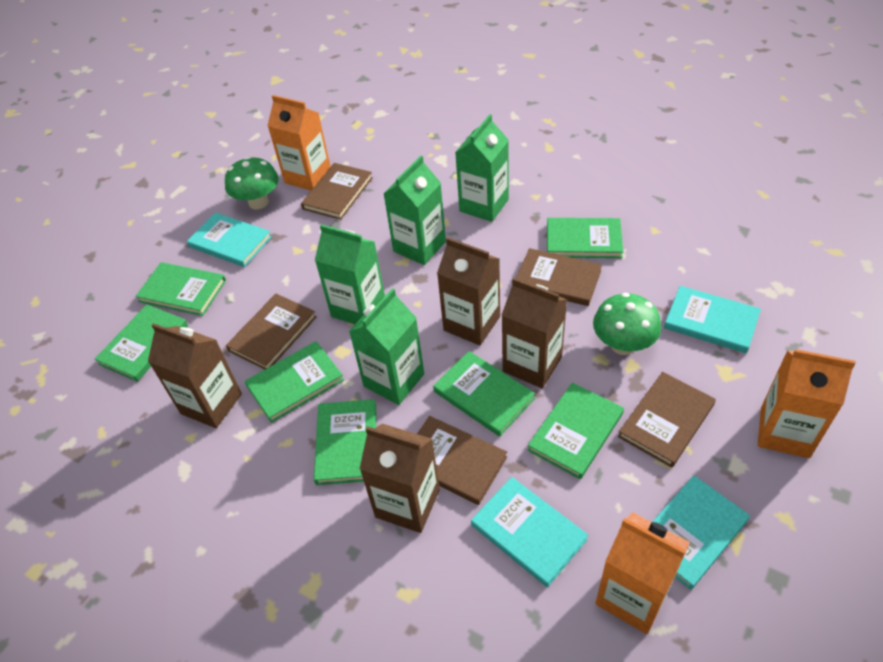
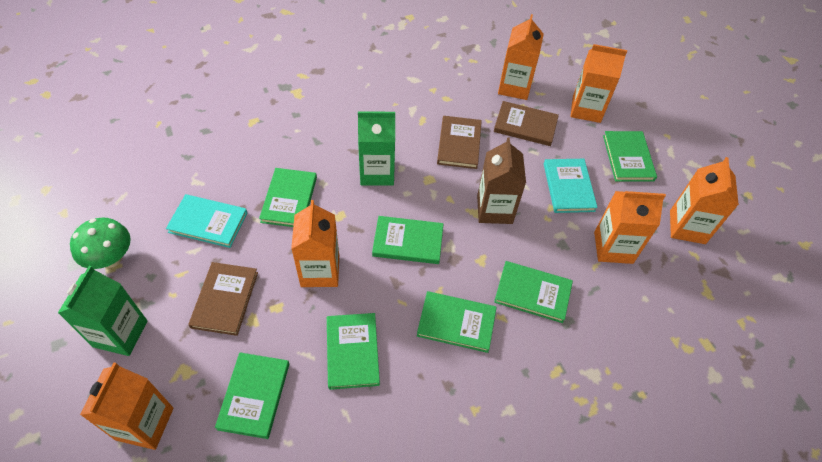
brown book: [226,294,317,370] [301,163,373,220] [417,416,507,505] [516,248,602,306] [618,372,716,468] = 5 -> [188,262,258,336] [437,116,482,169] [494,101,559,146] = 3
brown carton: [148,323,242,428] [360,424,440,533] [437,237,500,345] [502,278,567,388] = 4 -> [477,137,526,224] = 1
green carton: [315,224,385,324] [349,288,424,405] [383,156,446,265] [455,114,509,222] = 4 -> [58,266,148,356] [358,111,395,186] = 2
green mushroom: [225,157,279,209] [593,293,661,355] = 2 -> [70,218,131,269] = 1
orange carton: [267,95,331,190] [595,512,690,634] [758,349,856,458] = 3 -> [80,363,174,450] [291,200,339,287] [498,14,544,100] [570,44,627,123] [594,191,666,264] [670,157,739,244] = 6
turquoise book: [187,212,272,267] [471,477,588,587] [653,475,750,590] [664,286,761,353] = 4 -> [166,194,247,248] [544,159,598,213] = 2

